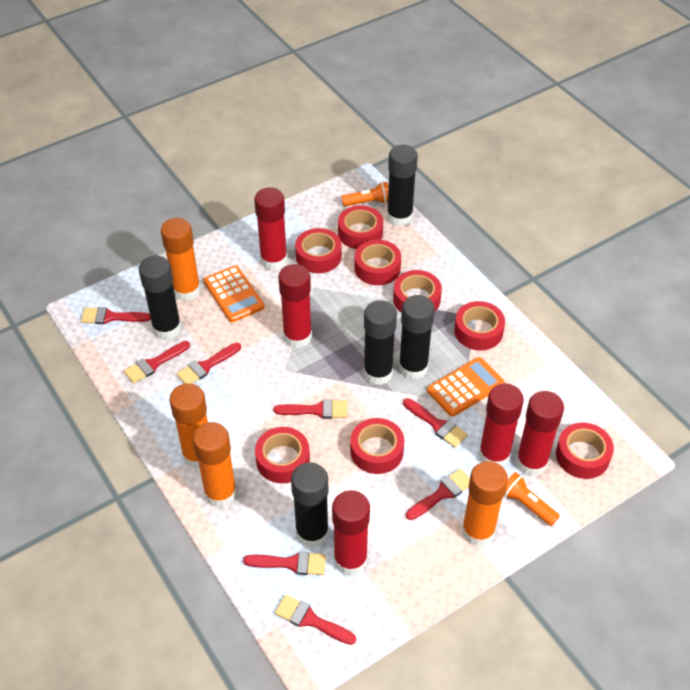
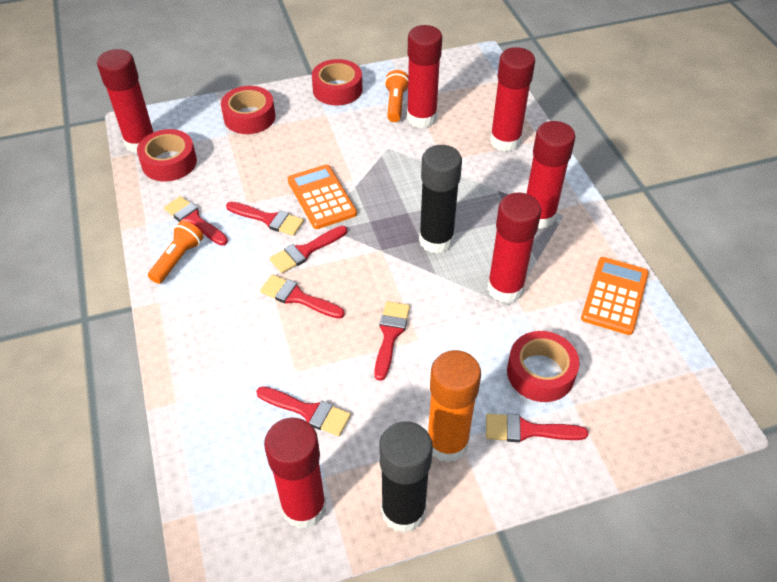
black glue stick: [139,256,182,340] [291,462,329,548] [364,300,397,385] [387,145,418,226] [399,295,435,380] = 5 -> [379,421,433,533] [419,145,462,253] = 2
orange glue stick: [161,218,201,301] [169,383,208,469] [193,422,237,508] [462,461,508,547] = 4 -> [428,350,481,463] = 1
red brush: [81,307,151,324] [124,341,190,384] [176,343,241,384] [243,551,326,575] [274,399,347,419] [275,594,356,645] [403,398,468,448] [406,469,470,520] = 8 -> [164,196,228,246] [226,202,304,236] [256,386,351,436] [260,275,345,319] [270,226,347,273] [374,301,410,381] [486,414,588,442] = 7
red glue stick: [254,187,287,270] [278,264,312,348] [332,490,370,576] [479,383,524,466] [516,391,564,476] = 5 -> [97,49,154,153] [264,418,326,529] [407,25,442,128] [487,193,541,303] [490,47,535,152] [526,121,576,229] = 6
red tape: [255,427,310,483] [295,228,342,273] [338,205,383,249] [350,418,405,474] [354,240,401,285] [393,270,442,313] [454,301,505,350] [556,423,614,479] = 8 -> [137,129,197,182] [221,86,275,134] [312,59,363,105] [507,331,579,402] = 4

